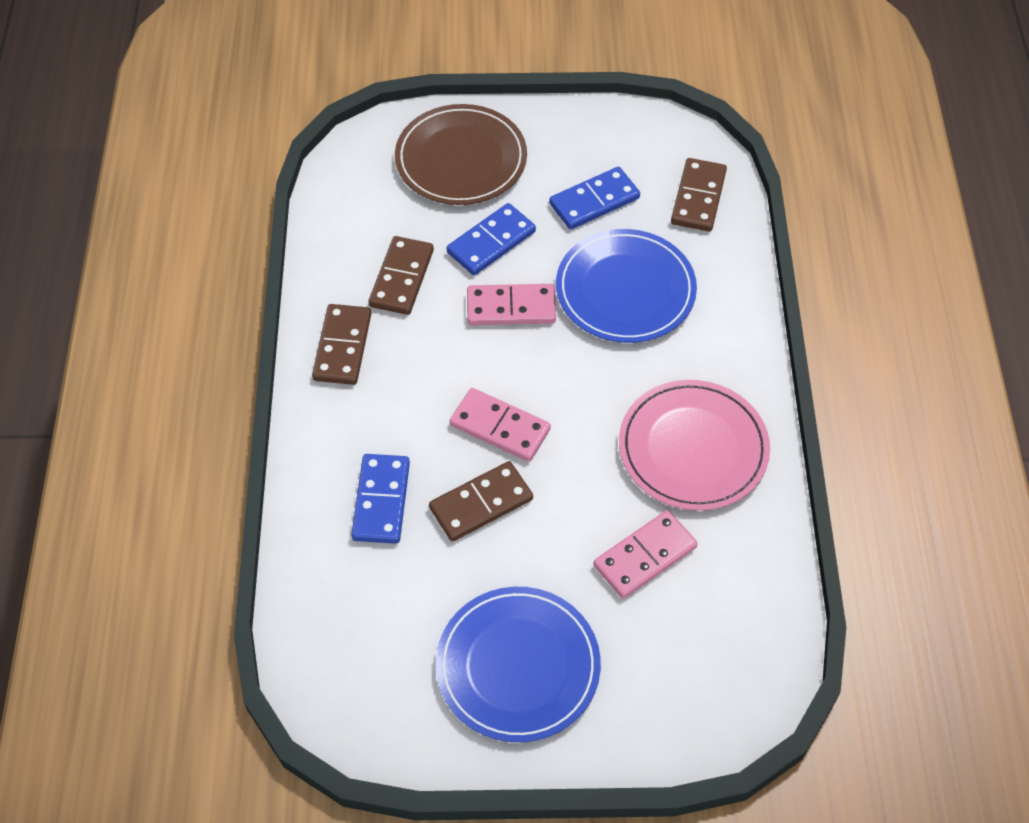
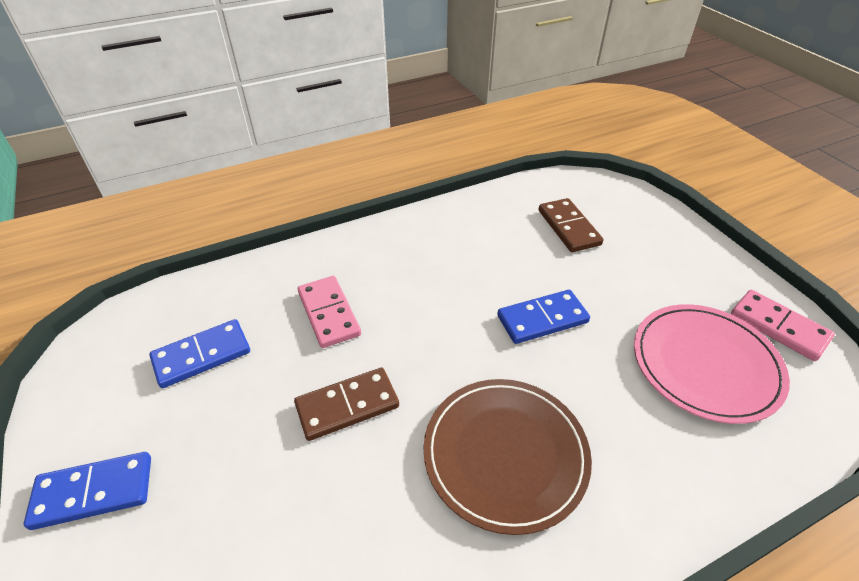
blue plate: [436,587,601,742] [556,229,697,343] = 2 -> none = 0
brown domino: [312,304,371,385] [369,236,434,315] [429,461,533,542] [671,158,727,232] = 4 -> [294,368,399,441] [539,198,603,252] = 2
pink domino: [450,388,551,462] [467,284,556,325] [594,510,698,599] = 3 -> [298,276,361,348] [731,290,835,361] = 2

